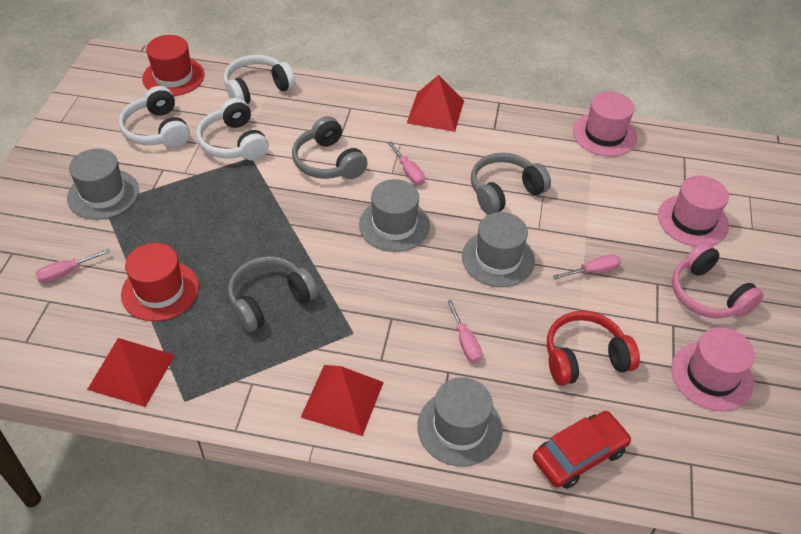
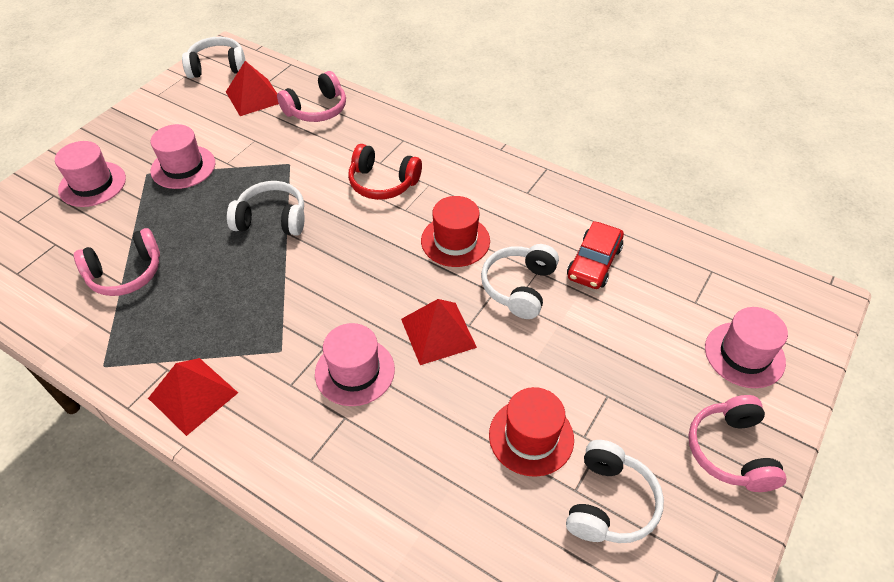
grey hat: [67,149,139,220] [359,179,430,252] [417,378,503,467] [462,212,535,287] = 4 -> none = 0
grey headphones: [228,256,318,333] [292,116,368,179] [471,153,551,215] = 3 -> none = 0
pink hat: [573,91,637,156] [658,175,729,247] [671,327,755,411] = 3 -> [55,141,126,207] [151,124,215,189] [315,323,395,406] [705,307,788,388] = 4
pink headphones: [672,242,764,319] = 1 -> [74,228,160,296] [277,71,346,122] [688,395,786,492] = 3
pink screwdriver: [35,249,110,283] [388,142,425,185] [447,300,482,363] [553,254,621,279] = 4 -> none = 0
white headphones: [119,86,190,148] [196,98,269,160] [224,55,295,104] = 3 -> [182,37,246,78] [227,181,305,236] [481,244,559,319] [566,440,664,543] = 4

